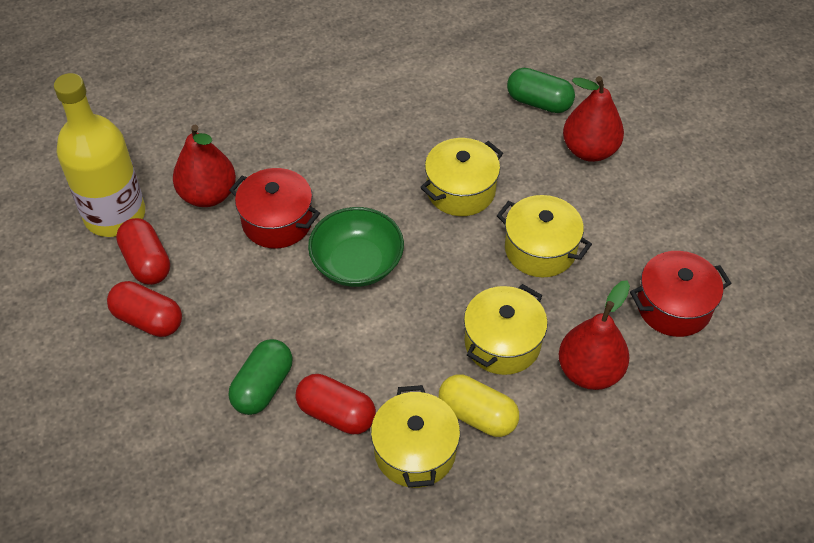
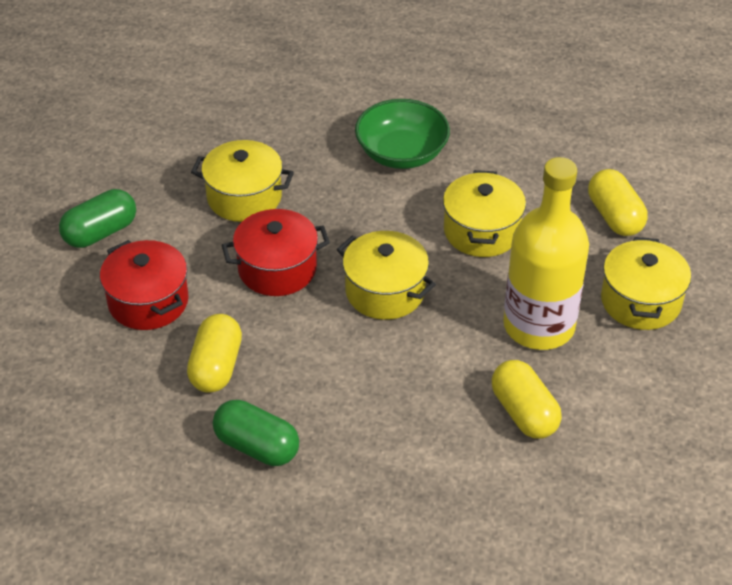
red capsule: [107,281,182,337] [116,218,170,285] [296,374,376,434] = 3 -> none = 0
red pear: [173,125,236,207] [559,280,630,390] [563,76,624,162] = 3 -> none = 0
yellow capsule: [439,374,519,437] = 1 -> [187,314,242,393] [492,360,562,439] [588,169,648,236] = 3

